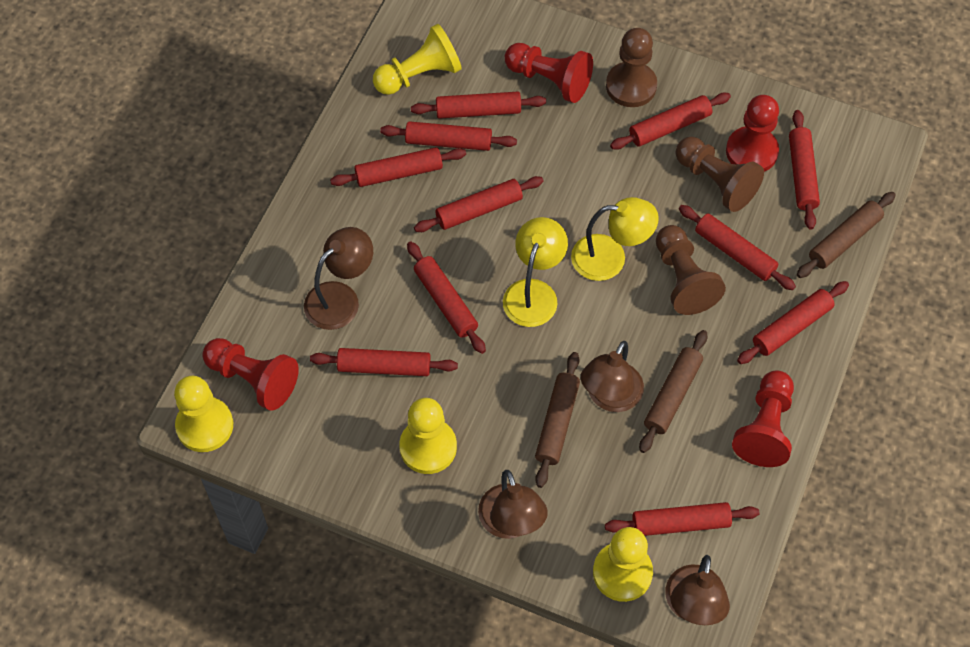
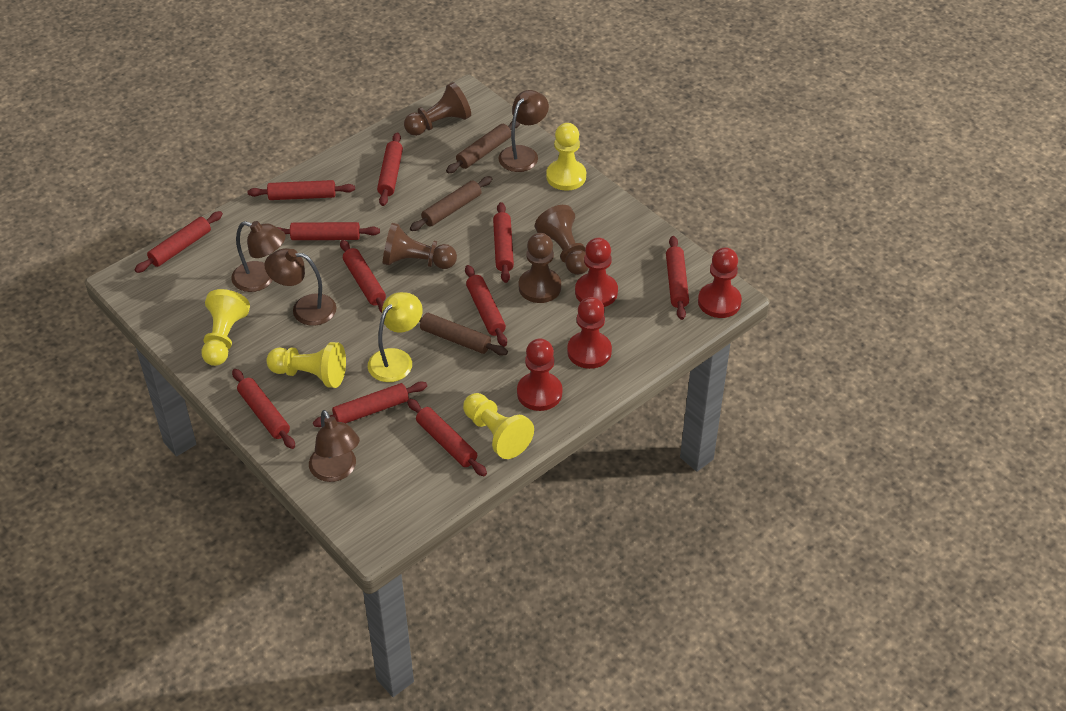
brown pawn: [606,28,657,107] [656,225,726,315] [675,137,764,212] = 3 -> [383,223,457,269] [404,82,471,136] [519,233,561,303] [535,205,589,275] = 4
yellow lamp: [503,217,568,327] [571,197,659,281] = 2 -> [368,292,423,382] = 1

